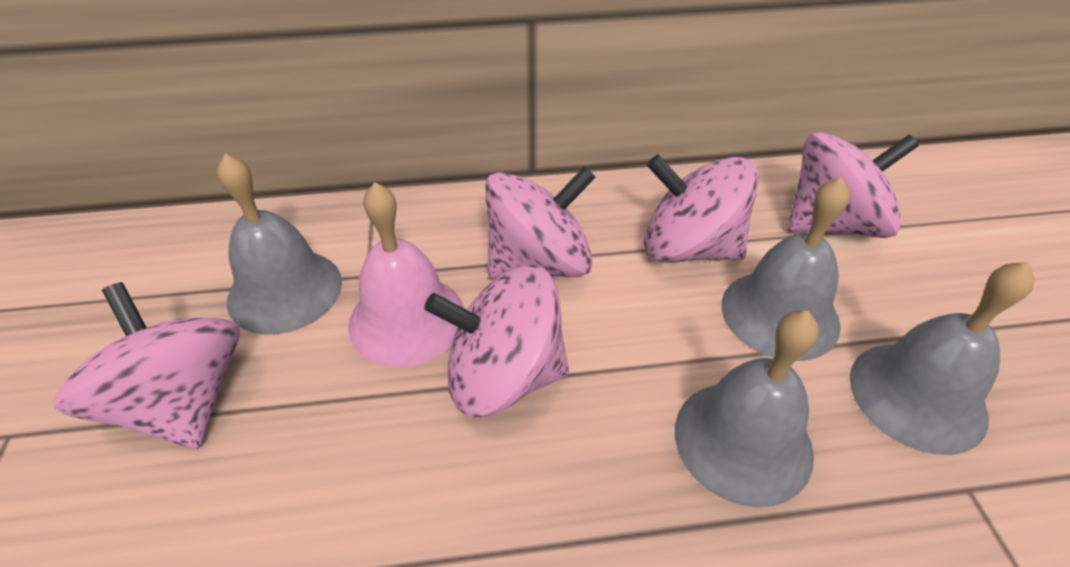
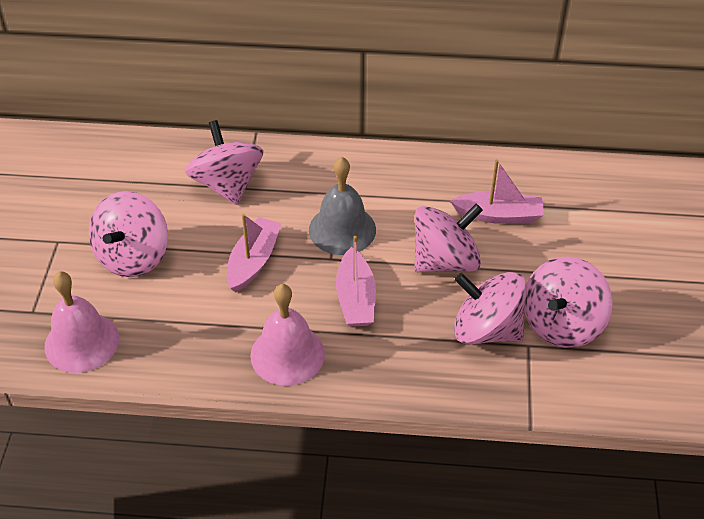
grey bell: [217,154,342,335] [675,311,819,507] [722,177,850,361] [850,262,1035,455] = 4 -> [309,157,376,255] = 1
pink bell: [348,182,464,367] = 1 -> [45,271,119,373] [250,284,325,386] = 2
pink boat: none = 0 -> [227,214,282,292] [336,236,376,327] [450,160,544,224] = 3

